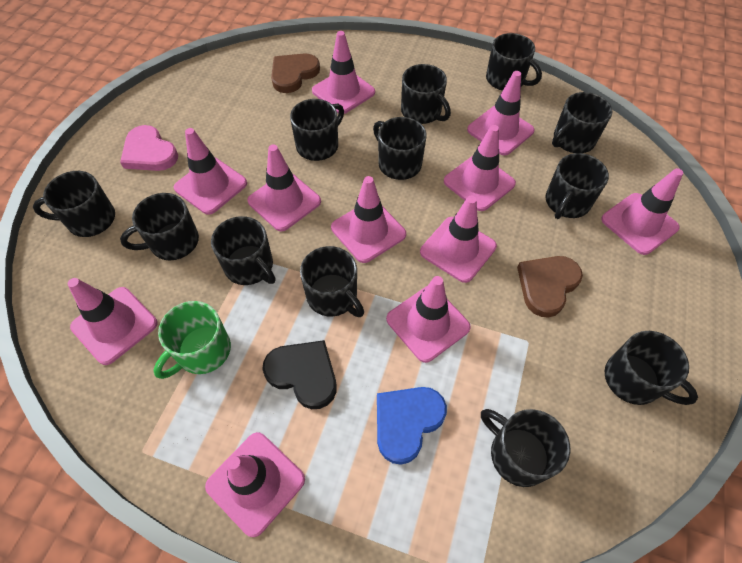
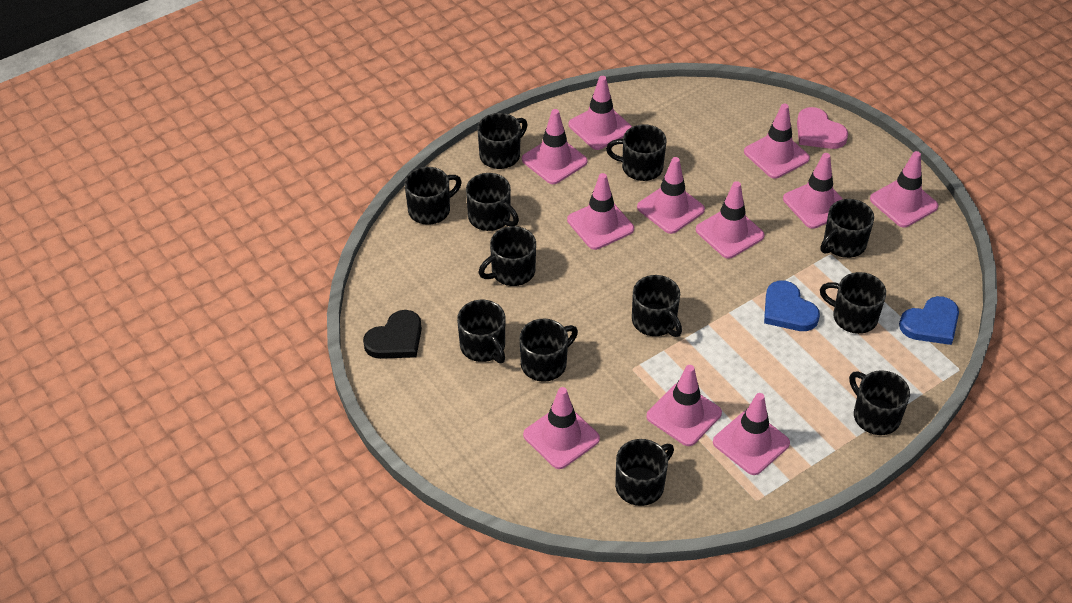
blue heart: [377,387,447,465] = 1 -> [764,281,820,331] [899,296,959,345] = 2
brown heart: [271,53,320,93] [517,256,583,318] = 2 -> none = 0
green mug: [154,301,231,379] = 1 -> none = 0

